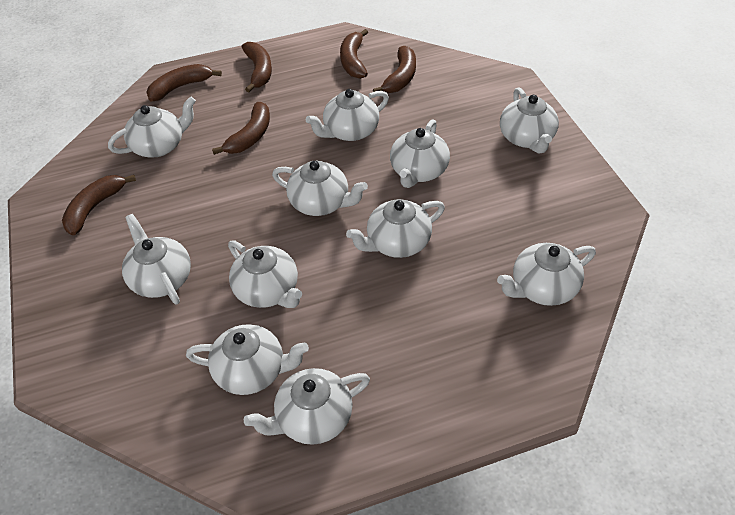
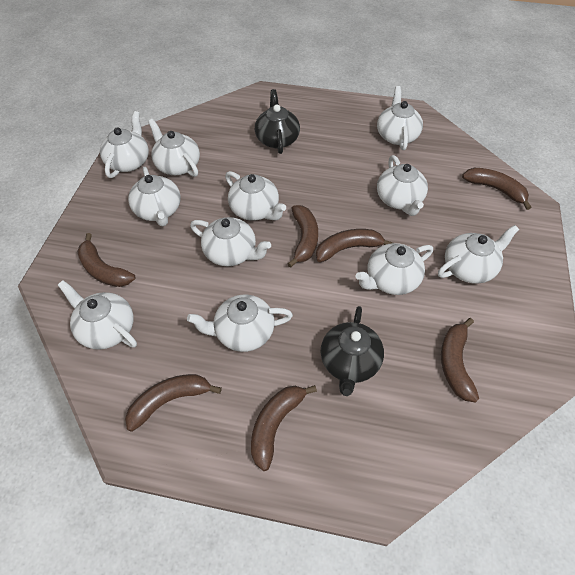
black teapot: none = 0 -> [255,89,300,154] [321,306,384,396] = 2
brown banana: [62,175,136,235] [146,64,222,102] [212,102,270,155] [242,42,272,92] [340,29,368,79] [373,46,416,93] = 6 -> [77,233,135,287] [125,374,222,432] [251,385,317,471] [287,205,318,268] [316,229,393,262] [441,318,479,403] [462,168,531,210] = 7

